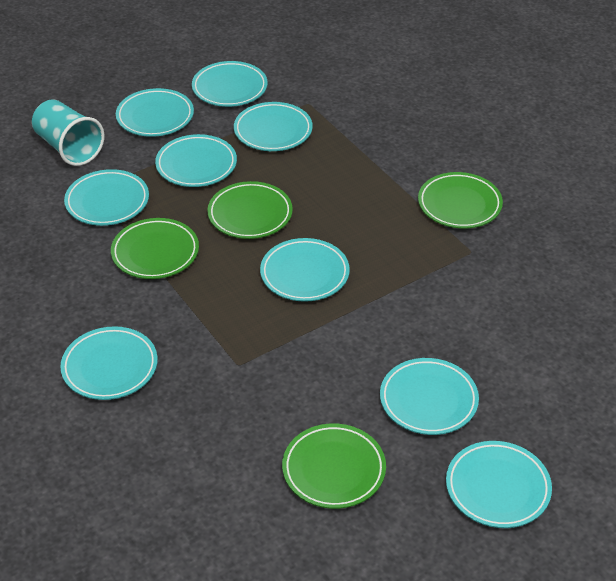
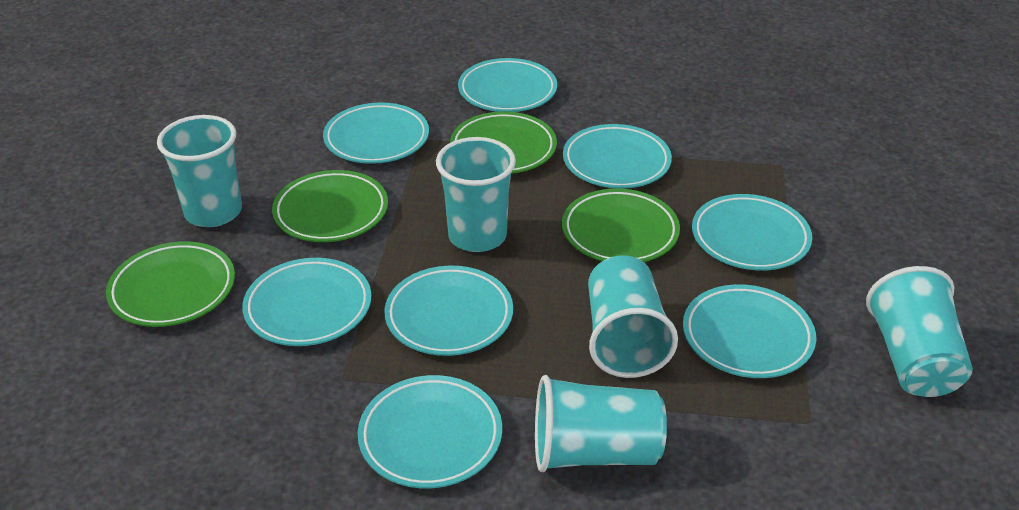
turquoise cup: [32,100,104,166] = 1 -> [157,115,242,227] [436,137,516,252] [535,375,667,472] [588,255,678,378] [866,266,973,397] = 5
turquoise plate: [60,326,158,400] [64,169,149,226] [116,88,194,137] [155,134,237,187] [192,61,267,107] [234,102,313,151] [260,238,350,302] [380,358,479,435] [446,441,552,528] = 9 -> [242,258,371,346] [323,102,429,164] [358,375,502,488] [384,266,513,356] [458,58,557,112] [563,124,672,189] [683,284,816,378] [692,194,812,270] = 8

